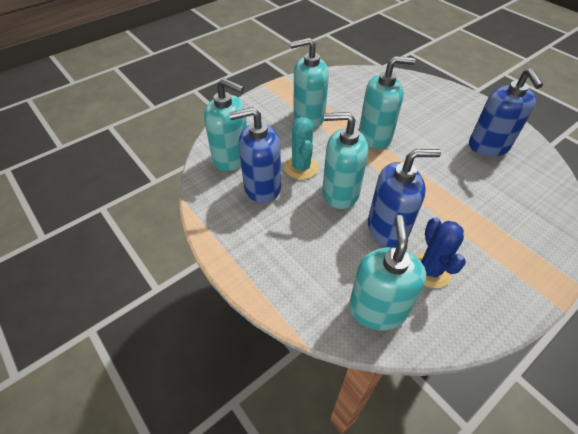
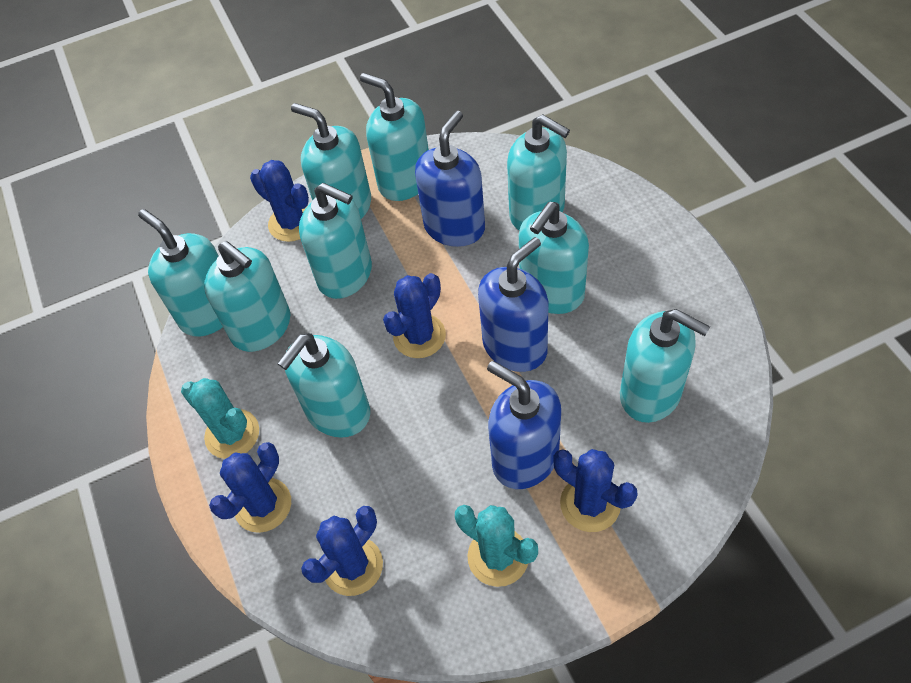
blue cactus: [415,217,466,288] = 1 -> [209,442,291,533] [250,160,309,242] [301,506,383,596] [383,273,446,358] [553,449,638,532] = 5
turquoise cactus: [285,117,318,179] = 1 -> [181,378,259,459] [455,505,538,587] = 2
turquoise soap dispenser: [204,78,247,171] [290,38,329,128] [322,112,368,209] [349,215,426,330] [359,56,415,149] = 5 -> [138,209,223,337] [204,241,290,352] [277,333,370,438] [291,103,371,219] [299,183,372,299] [360,73,429,201] [507,114,570,230] [519,202,589,314] [620,309,710,423] = 9

